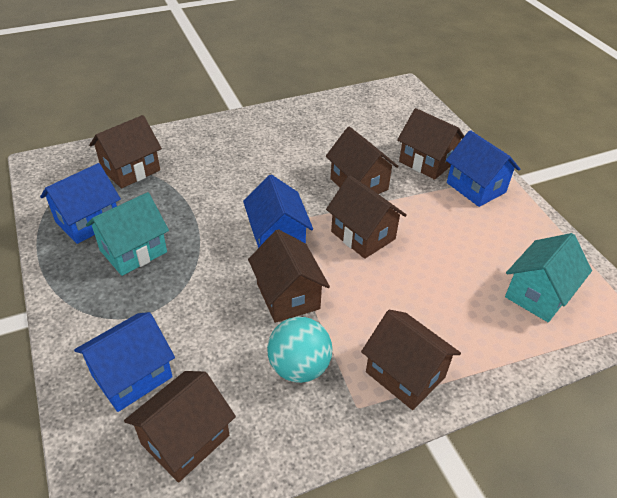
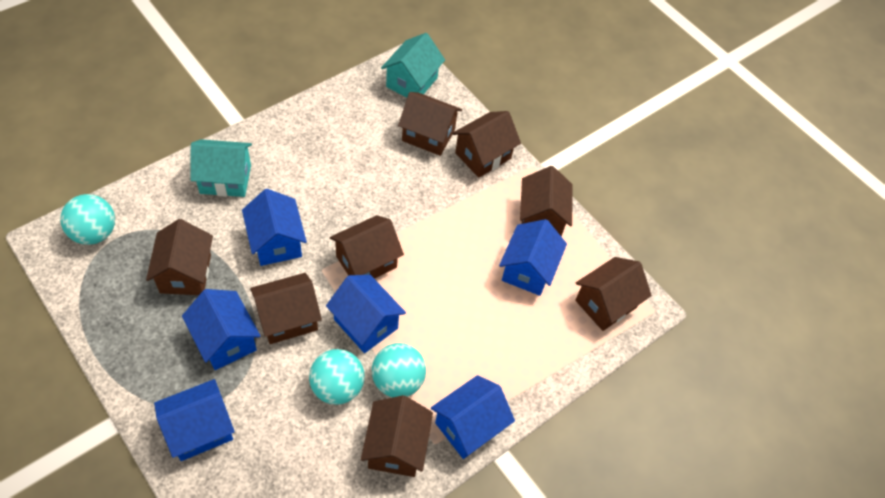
blue house: [40,163,121,244] [74,312,175,412] [243,175,313,248] [446,130,520,207] = 4 -> [154,379,235,461] [182,289,260,370] [242,189,307,266] [326,275,406,353] [431,375,515,459] [499,219,567,296] = 6
brown house: [89,115,162,189] [124,371,236,483] [248,229,330,323] [326,127,398,194] [326,176,407,259] [361,310,461,410] [397,108,464,180] = 7 -> [146,219,213,295] [250,273,322,344] [330,215,404,279] [361,395,433,477] [398,92,462,156] [452,111,521,178] [520,166,573,236] [575,257,652,331] = 8
turquoise ball: [267,317,333,383] = 1 -> [60,194,115,245] [309,349,365,405] [372,343,426,397] = 3

